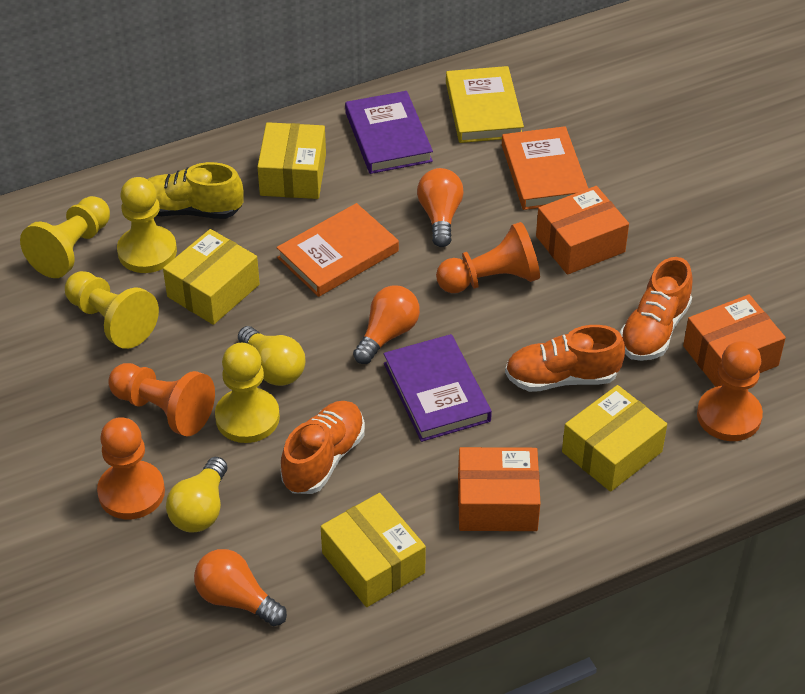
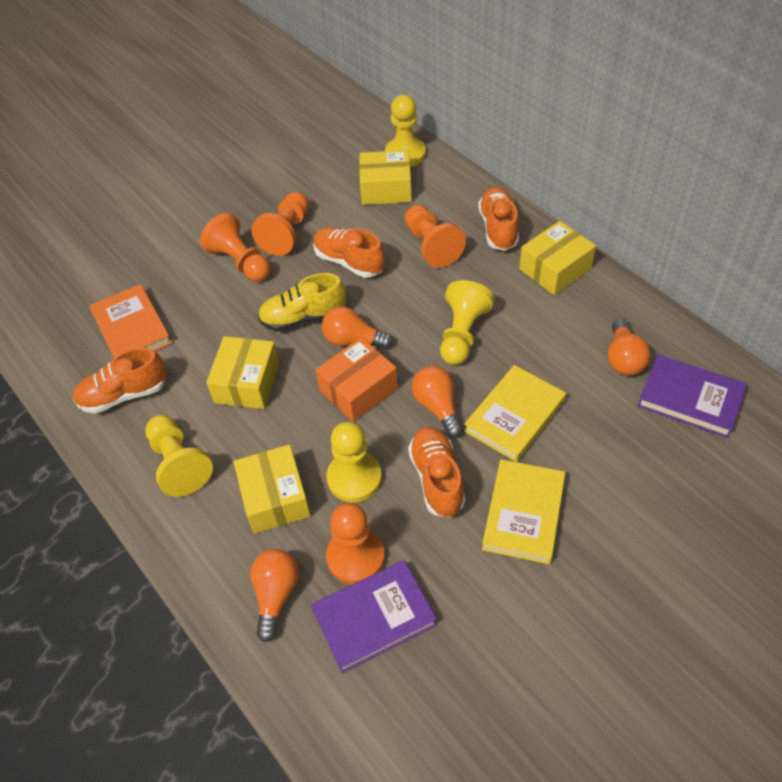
orange book: [277,203,399,297] [502,126,588,210] = 2 -> [89,284,172,358] = 1
orange box: [458,447,541,531] [536,186,629,275] [683,294,786,387] = 3 -> [316,337,398,422] = 1
orange light bulb: [194,549,287,626] [353,285,420,364] [417,168,464,247] = 3 -> [250,549,299,642] [322,306,393,349] [412,366,463,438] [607,318,650,376] = 4
orange shoe: [280,401,365,494] [505,325,625,392] [620,257,693,361] = 3 -> [73,347,167,414] [314,227,385,278] [408,427,466,518] [478,187,519,251] = 4
yellow book: [446,66,524,143] = 1 -> [464,365,566,462] [482,459,566,564] = 2
yellow light bulb: [166,457,227,533] [238,326,305,386] = 2 -> none = 0

